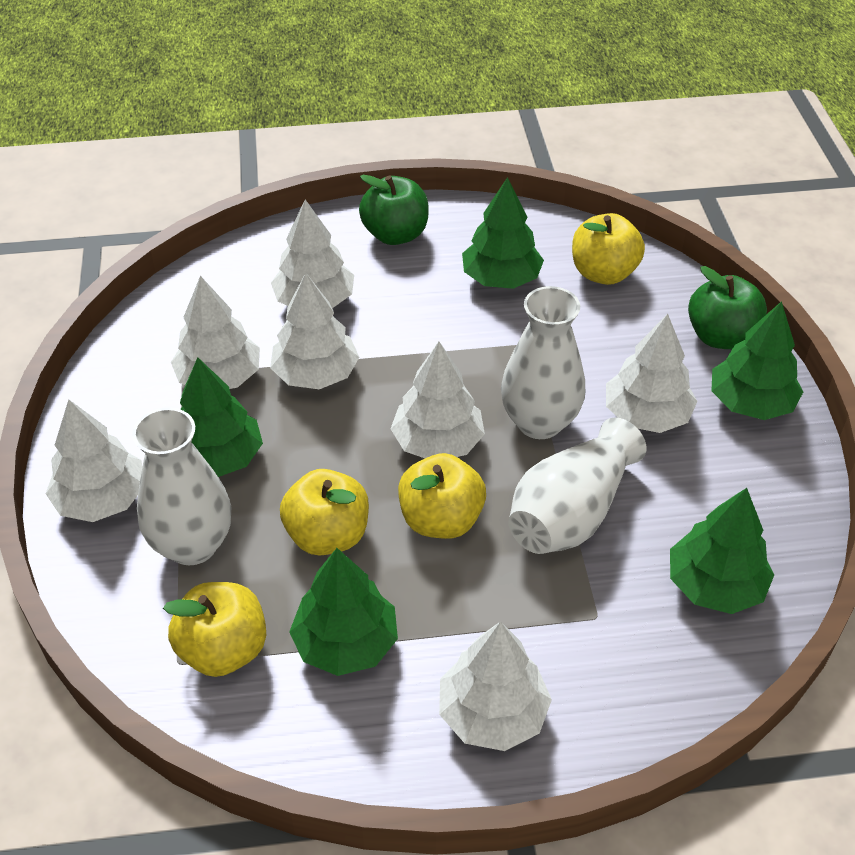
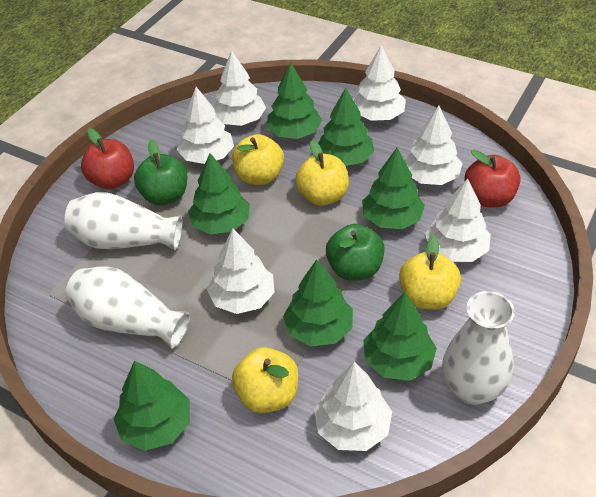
green tree: [180,357,263,477] [289,548,398,676] [462,177,544,289] [670,488,774,614] [712,301,803,420] = 5 -> [114,360,190,451] [188,153,250,234] [267,62,322,139] [283,259,353,346] [318,88,374,166] [362,148,425,229] [363,292,437,381] = 7
red apple: none = 0 -> [81,128,134,190] [464,149,521,208] = 2

